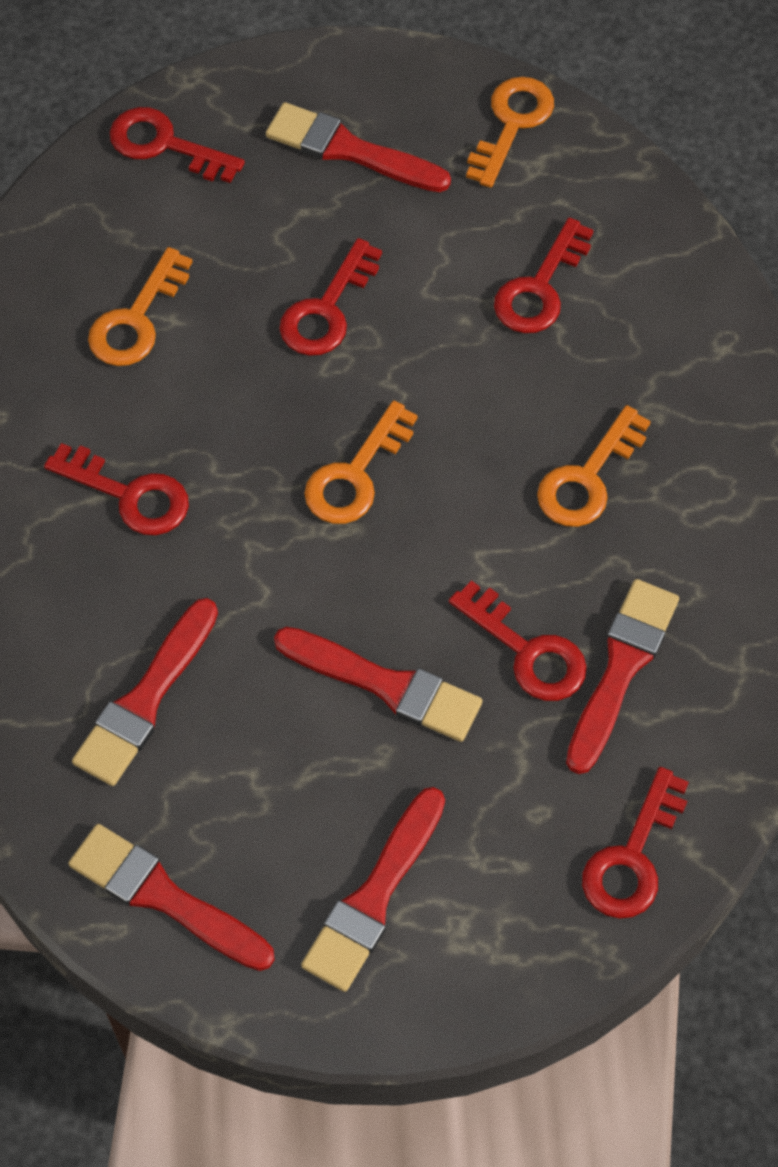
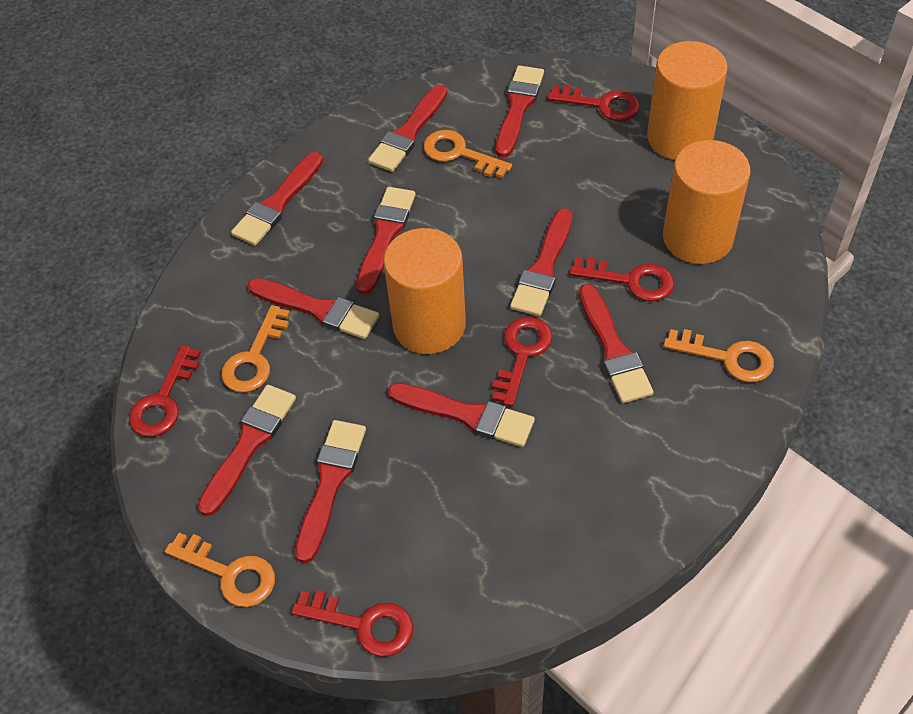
orange cylinder: none = 0 -> [383,228,466,354] [647,41,727,160] [663,140,750,264] = 3
red brush: [69,824,275,971] [72,598,218,786] [266,102,451,192] [274,627,482,742] [301,787,445,992] [566,579,679,774] = 6 -> [198,385,296,516] [231,152,323,246] [248,278,379,339] [295,420,366,563] [356,187,416,295] [368,85,447,172] [388,383,535,447] [496,65,544,158] [510,208,573,316] [579,284,654,403] = 10
red key: [44,443,189,535] [110,107,245,183] [279,238,382,356] [449,580,587,701] [494,218,593,333] [582,767,689,919] = 6 -> [129,345,201,437] [291,590,413,657] [492,317,553,406] [548,85,640,121] [570,257,674,302] = 5

